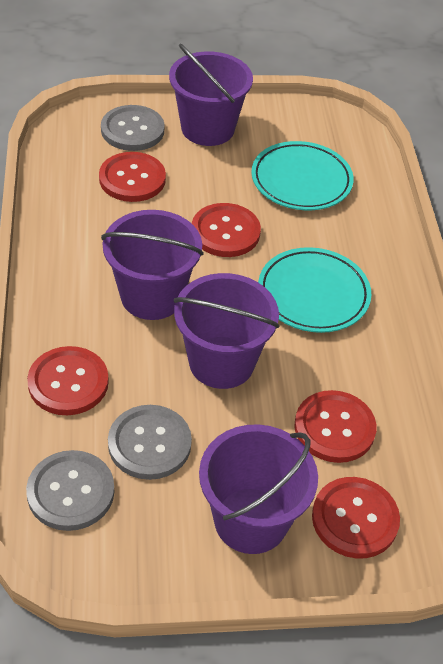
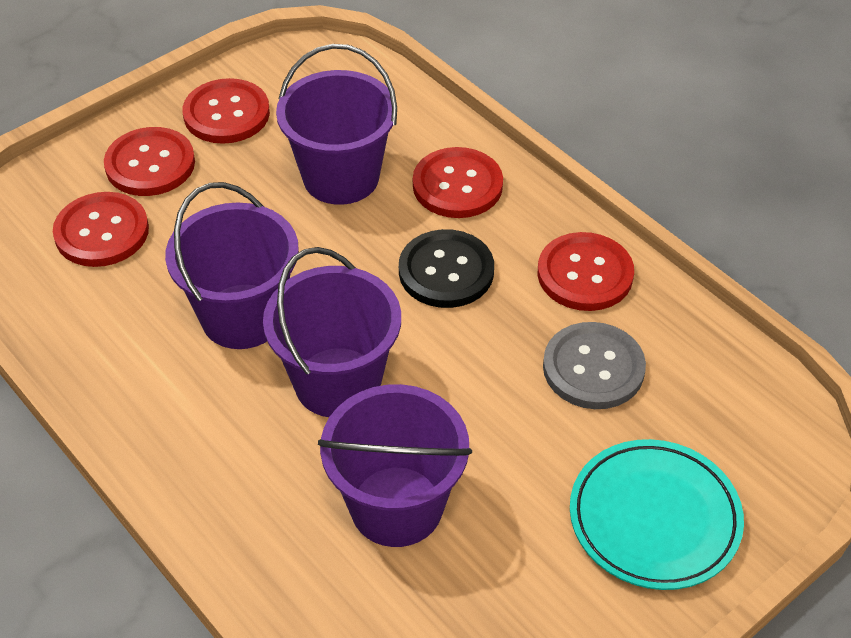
black button: none = 0 -> [399,229,494,308] = 1
grey button: [26,450,114,531] [101,105,165,151] [108,405,192,480] = 3 -> [543,322,646,409] = 1
turquoise plate: [251,141,354,210] [258,247,371,333] = 2 -> [570,439,744,590] = 1

